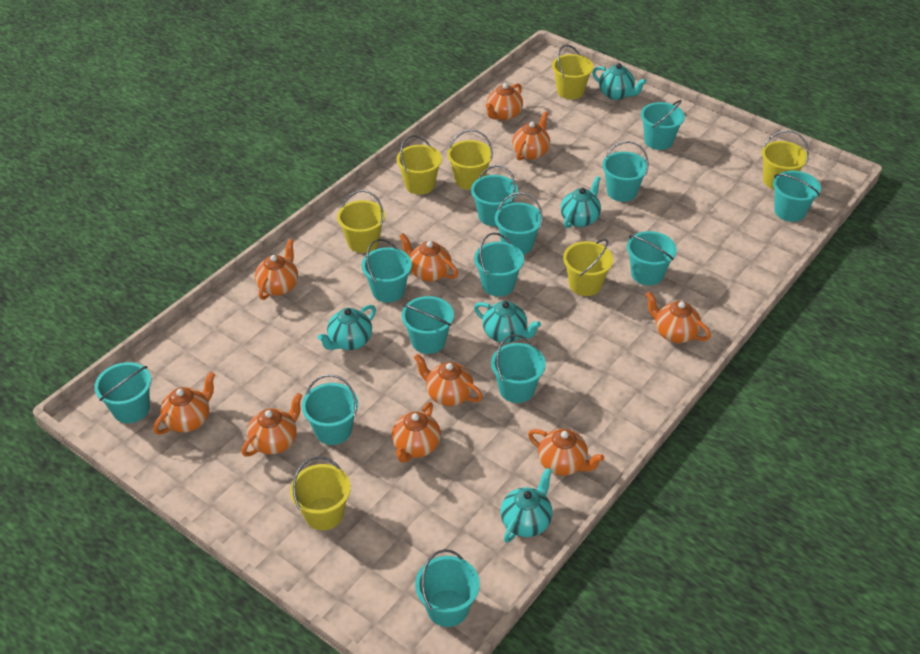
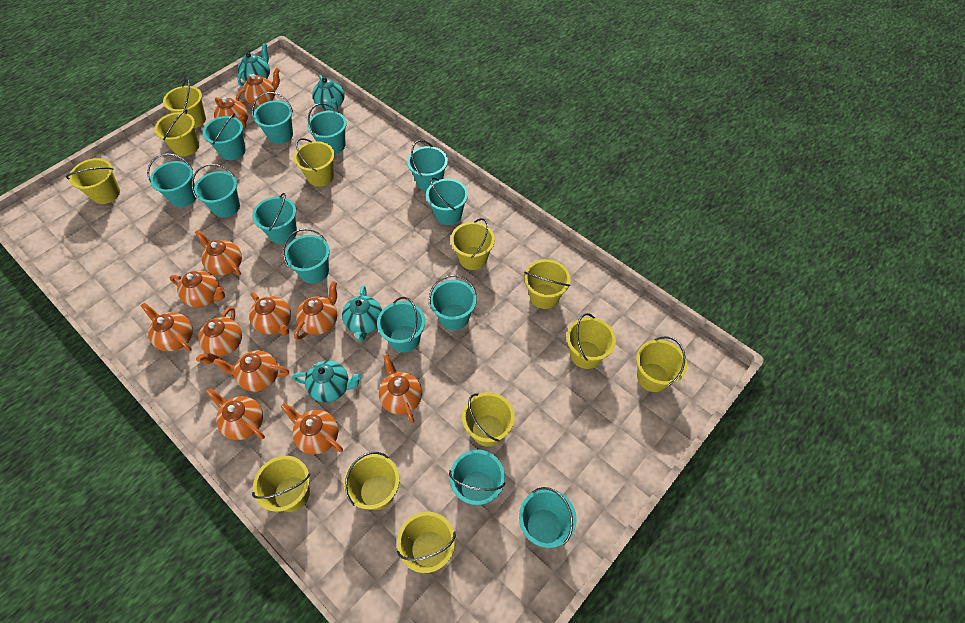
orange teapot: [153,372,215,434] [242,393,303,456] [255,239,298,300] [392,402,441,463] [399,233,458,282] [414,354,483,406] [486,83,523,121] [512,111,550,161] [528,429,604,476] [646,292,711,343] = 10 -> [141,302,193,352] [169,270,225,308] [195,230,242,276] [196,307,242,364] [206,388,265,440] [213,350,289,392] [214,97,248,129] [236,68,280,106] [249,292,291,335] [281,403,343,455] [294,281,337,340] [379,354,422,423] = 12
turquoise teapot: [317,305,376,350] [474,301,541,343] [500,468,552,543] [561,176,601,228] [592,63,647,100] = 5 -> [237,43,270,86] [292,360,362,402] [312,75,345,111] [342,285,382,341] = 4
yellow bucket: [290,457,351,530] [337,190,385,253] [396,135,442,195] [447,130,493,190] [552,45,594,99] [563,239,613,296] [762,131,809,190] = 7 -> [66,158,120,204] [154,109,199,156] [163,79,206,128] [252,456,311,512] [294,138,335,187] [344,452,400,510] [397,512,456,573] [451,218,495,270] [462,392,515,447] [524,259,570,309] [567,313,616,369] [636,336,687,392] = 12

